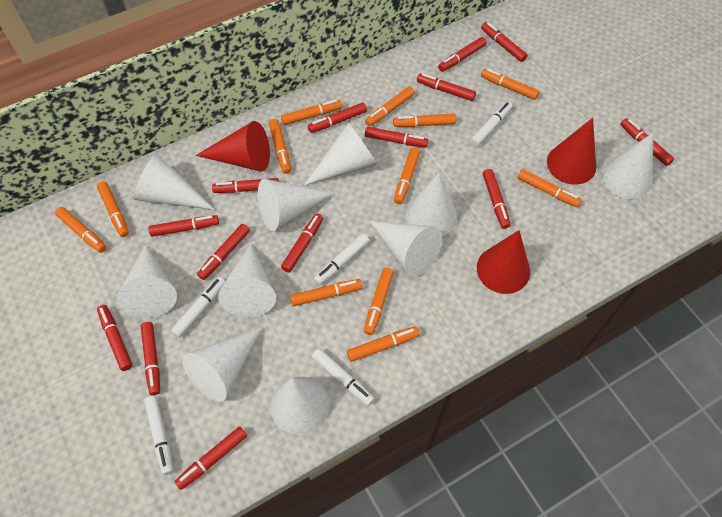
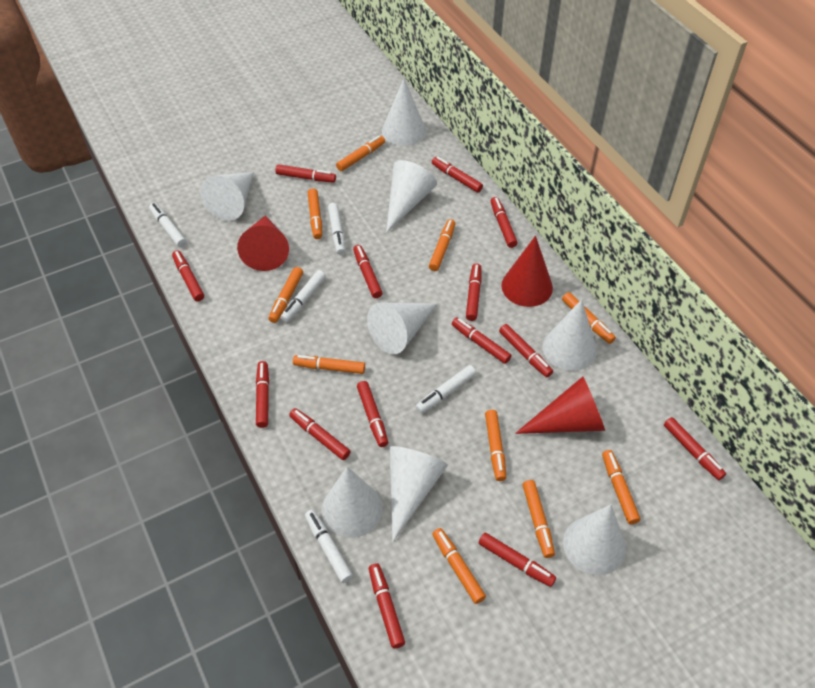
orange marker: [55,207,106,253] [97,182,129,237] [269,119,291,174] [281,100,342,125] [290,279,362,306] [347,326,419,362] [364,268,394,335] [365,86,415,126] [393,114,456,127] [394,148,420,204] [481,69,539,100] [517,169,581,207] = 12 -> [269,267,303,323] [293,355,365,374] [308,188,322,239] [336,136,385,171] [429,219,455,271] [432,528,486,604] [485,410,506,481] [523,480,555,558] [562,292,616,344] [602,450,640,524] = 10
white cone: [117,245,177,318] [134,154,215,210] [182,328,262,402] [218,244,276,317] [258,179,335,231] [270,377,330,435] [304,123,377,186] [369,221,442,277] [406,173,457,236] [601,133,654,199] = 10 -> [200,172,254,221] [321,466,383,538] [367,303,438,354] [382,78,426,146] [386,160,437,233] [390,446,448,542] [543,299,597,371] [563,505,626,575] = 8

